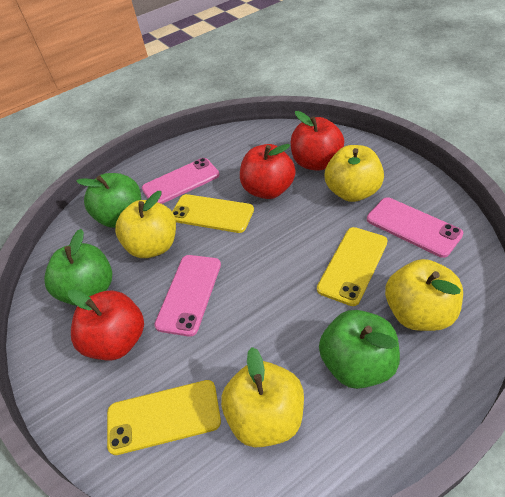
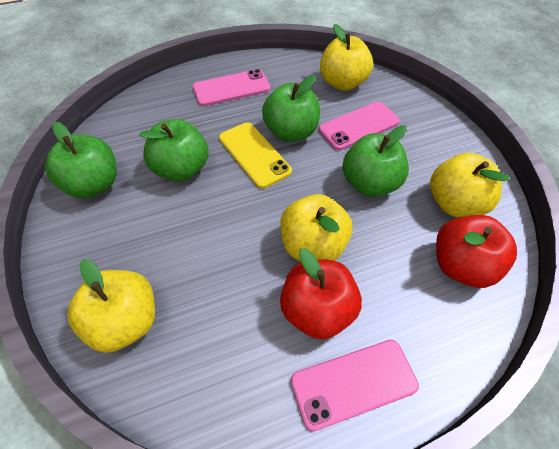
green apple: [44,229,112,305] [76,173,141,228] [319,310,400,389] = 3 -> [45,122,117,199] [139,119,209,181] [262,75,320,142] [343,125,409,197] = 4
red apple: [68,289,144,360] [240,144,296,199] [291,111,344,171] = 3 -> [280,248,362,340] [436,215,517,288] = 2
yellow phone: [107,380,221,455] [172,194,254,233] [317,227,388,306] = 3 -> [219,122,292,189] = 1

